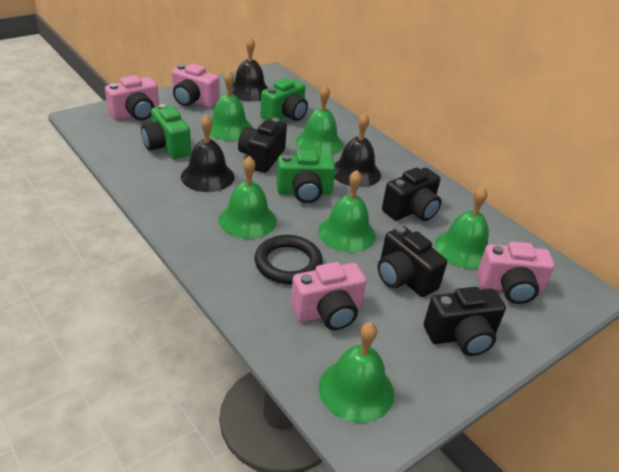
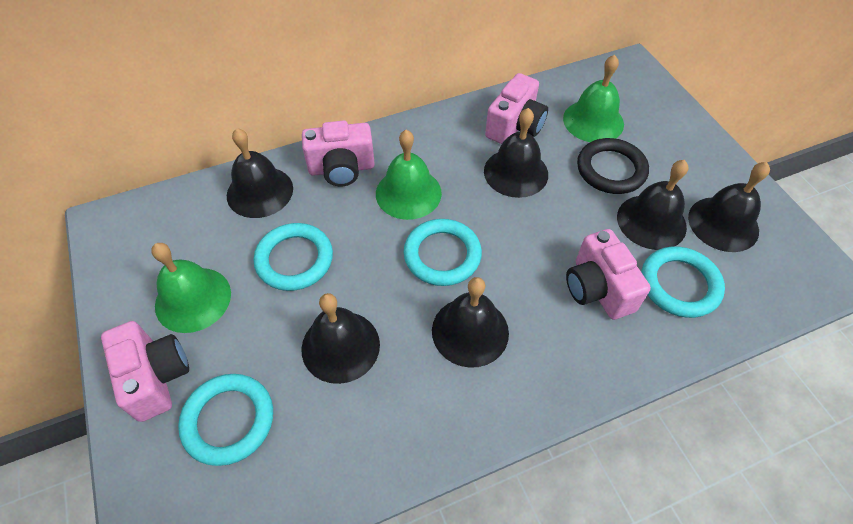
black bell: [181,114,235,192] [232,37,268,101] [334,113,381,187] = 3 -> [227,128,293,218] [301,293,380,384] [432,277,509,368] [484,108,548,198] [617,160,688,250] [688,162,770,252] = 6
black camera: [238,118,287,173] [378,226,447,297] [382,168,442,221] [424,287,506,356] = 4 -> none = 0
green bell: [210,70,252,141] [219,156,277,239] [296,85,343,155] [318,170,376,252] [319,322,394,423] [435,187,489,269] = 6 -> [151,243,231,333] [376,130,442,220] [563,55,624,142] = 3
green camera: [141,104,191,159] [260,78,308,121] [276,150,336,203] = 3 -> none = 0
turquoise ring: none = 0 -> [178,374,273,466] [254,223,333,291] [404,219,482,286] [641,246,725,318] = 4

